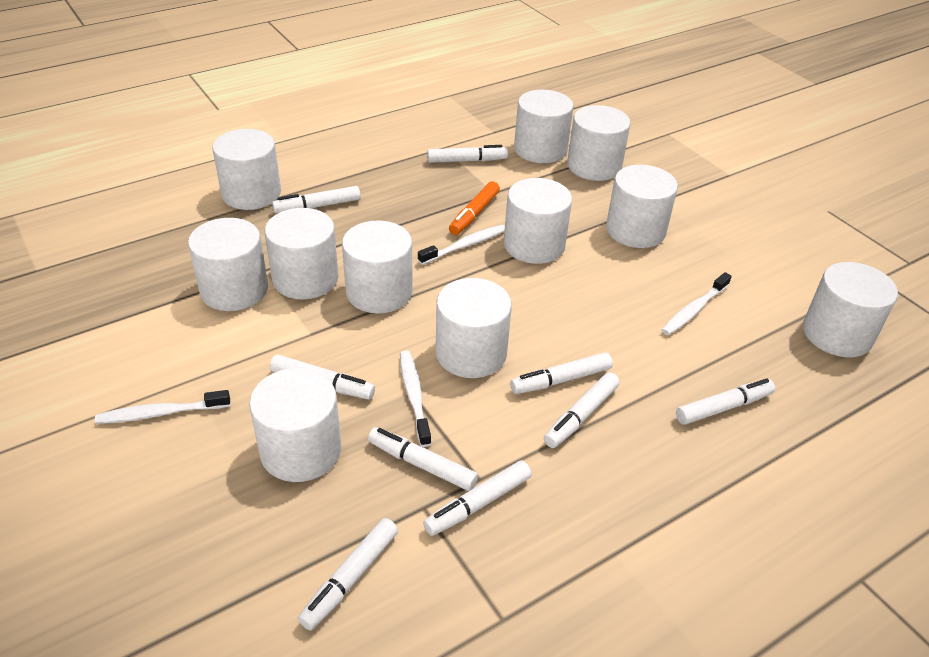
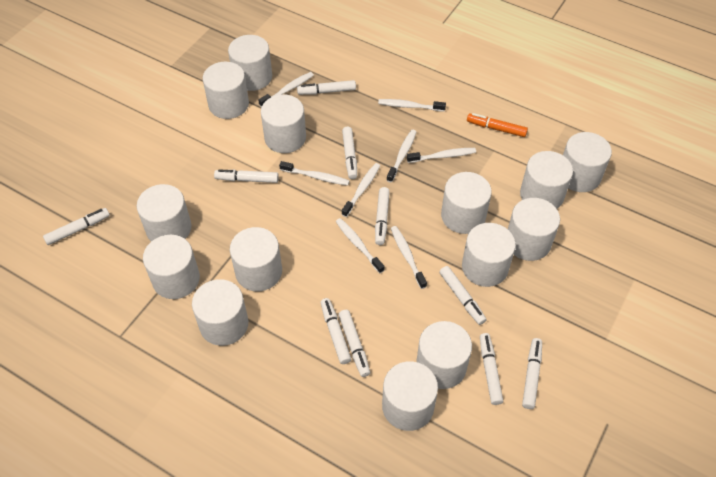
white cylinder: [188,218,268,311] [212,129,281,210] [249,368,341,482] [265,208,339,300] [342,221,413,314] [436,278,512,378] [504,178,572,264] [514,90,573,163] [567,105,630,181] [606,165,678,248] [803,262,898,357] = 11 -> [137,184,192,241] [143,235,200,299] [192,279,249,346] [203,62,249,119] [228,35,272,91] [230,227,282,291] [261,95,306,153] [382,361,438,431] [416,321,472,389] [441,172,492,234] [462,223,516,287] [508,198,560,261] [520,151,573,209] [563,132,612,192] = 14
white marker: [270,355,375,400] [272,186,361,213] [298,518,398,630] [368,427,478,491] [423,461,531,536] [427,145,508,163] [510,352,613,394] [544,372,620,448] [676,379,775,425] = 9 -> [43,208,110,245] [214,169,279,183] [297,80,356,95] [321,298,351,364] [338,310,370,377] [342,127,357,179] [375,187,390,245] [439,266,487,325] [480,333,503,405] [522,338,542,409] = 10
white toothbrush: [95,390,230,424] [400,350,431,447] [418,225,505,265] [662,272,732,335] = 4 -> [258,72,314,107] [279,161,349,186] [336,218,385,273] [342,163,380,217] [378,99,446,112] [387,130,416,183] [391,226,427,289] [407,148,476,163] = 8

